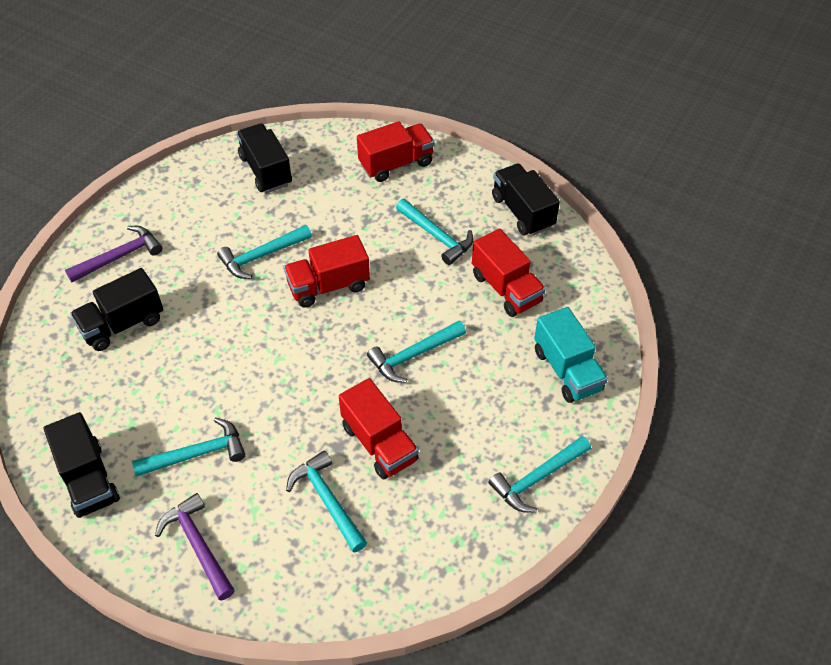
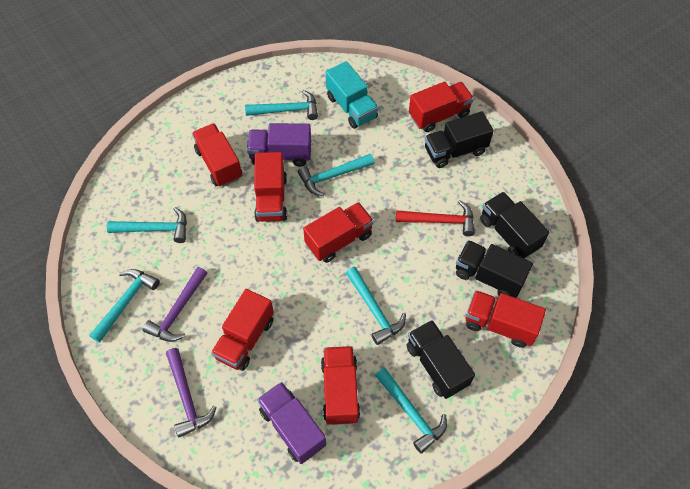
purple truck: none = 0 -> [247,123,311,167] [257,382,326,464] = 2
red hammer: none = 0 -> [396,200,475,236] = 1
red truck: [284,235,370,308] [339,378,419,479] [357,121,435,182] [472,228,546,317] = 4 -> [192,123,242,187] [211,289,274,371] [254,152,287,222] [303,202,374,263] [321,346,360,425] [409,82,474,132] [466,290,546,348] = 7

